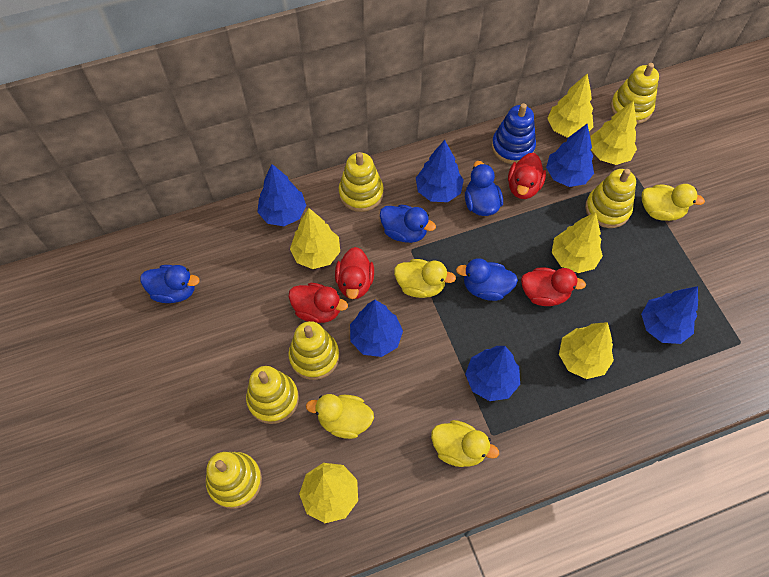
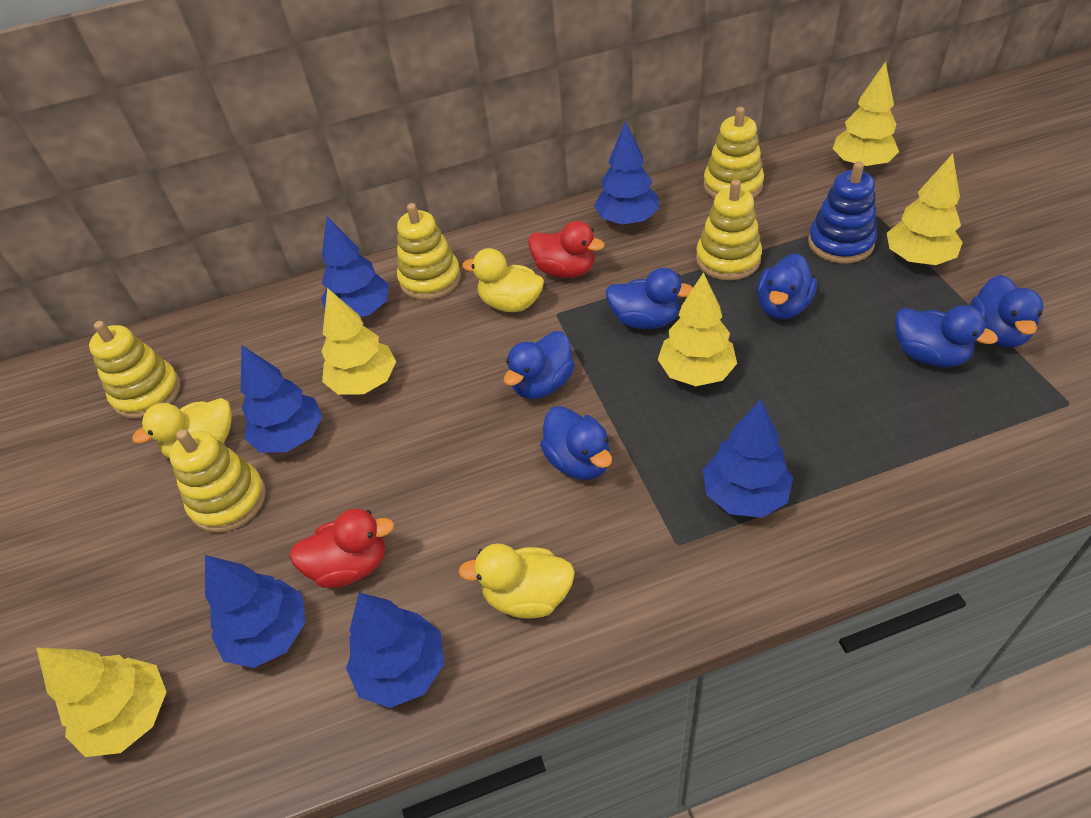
blue duck: [140,265,200,303] [380,205,436,243] [456,258,518,301] [465,161,503,216] = 4 -> [504,331,575,399] [540,406,612,480] [606,268,693,329] [757,253,817,319] [895,305,998,367] [970,275,1044,348] = 6
red duck: [289,283,348,323] [335,247,374,299] [508,153,546,199] [521,267,586,306] = 4 -> [289,508,394,588] [528,221,605,278] = 2
yellow duck: [306,394,374,439] [394,259,456,298] [431,420,499,467] [642,184,705,221] = 4 -> [132,398,232,458] [458,543,575,618] [462,248,544,312] = 3
yellow stacking toy: [206,452,262,509] [246,366,299,424] [288,321,339,380] [339,152,384,212] [585,169,636,228] [610,63,659,124] = 6 -> [89,321,180,419] [169,429,266,533] [397,203,461,300] [696,179,762,280] [703,107,764,199] = 5
yellow tree: [290,208,340,269] [299,463,358,523] [547,74,593,138] [552,212,603,273] [559,322,614,379] [591,100,637,165] = 6 -> [36,648,166,757] [321,288,396,395] [657,272,737,386] [833,62,899,169] [887,153,963,265] = 5

